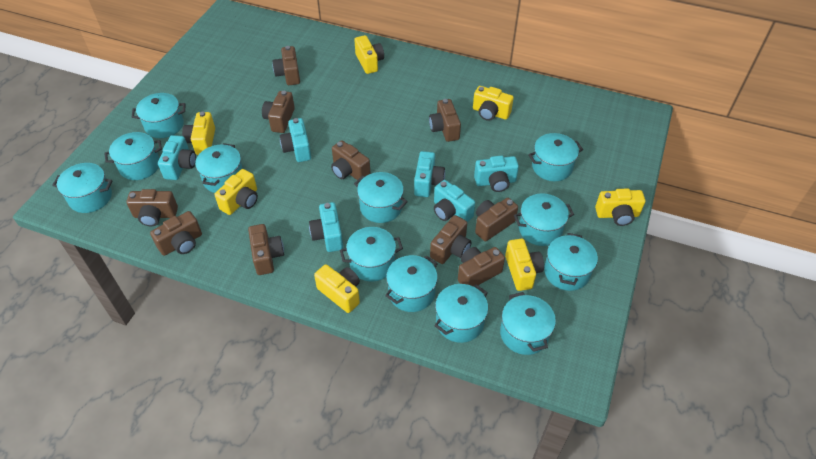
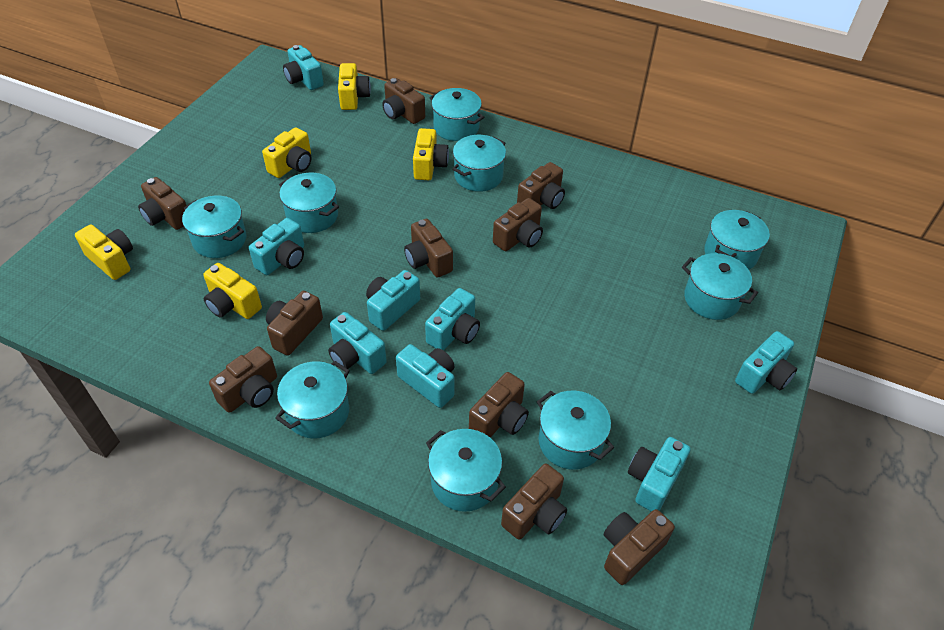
turquoise camera: [158,135,196,180] [280,118,311,162] [309,202,343,252] [414,151,445,197] [434,180,475,222] [474,155,519,192] = 6 -> [249,218,304,275] [283,45,324,90] [328,312,387,374] [366,270,420,331] [396,344,455,408] [425,288,480,351] [628,437,691,512] [735,331,797,394] = 8
turquoise pot: [52,163,113,213] [104,132,162,180] [132,93,186,138] [195,143,243,193] [340,227,403,282] [354,172,408,223] [385,255,438,312] [434,284,488,343] [500,292,556,355] [514,193,574,246] [528,133,583,181] [544,233,598,291] = 12 -> [182,196,246,258] [275,361,350,439] [279,173,339,233] [426,429,506,512] [429,88,484,141] [452,135,506,192] [537,391,614,470] [682,253,758,320] [704,210,770,270] = 9
yellow camera: [182,111,215,155] [215,169,258,215] [314,264,360,313] [354,35,384,74] [473,86,514,121] [505,239,544,291] [595,189,645,226] = 7 -> [75,224,133,280] [203,263,262,319] [262,127,311,178] [338,63,371,110] [413,128,449,180] = 5

